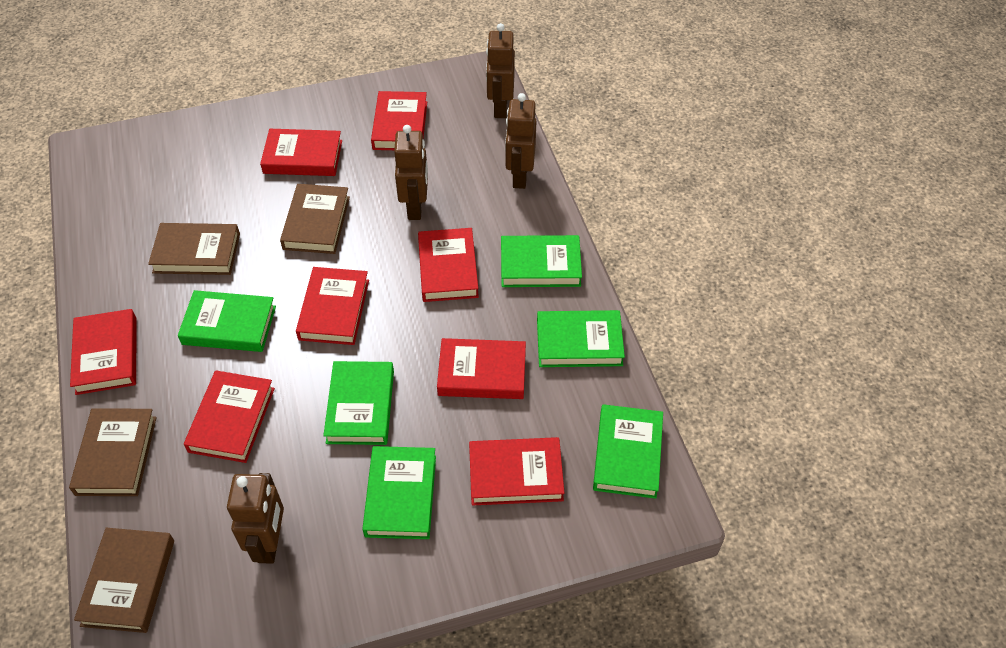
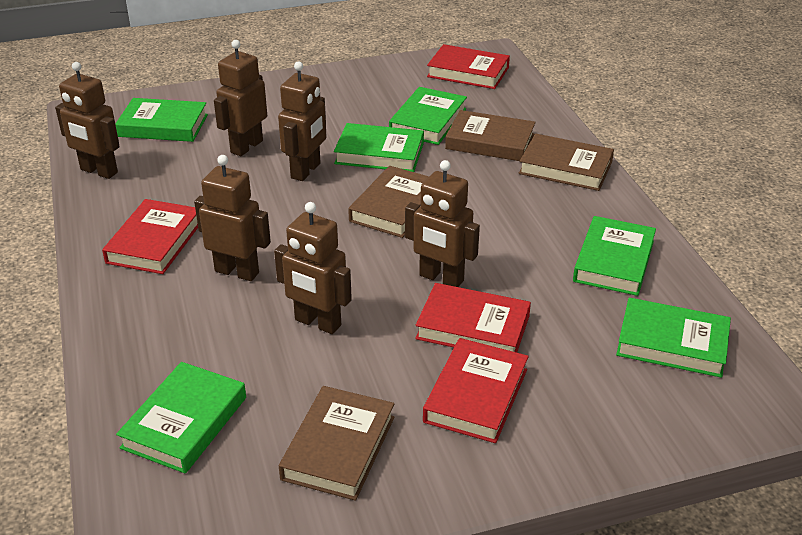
brown robot: [227,473,284,564] [394,125,428,220] [486,23,515,118] [505,93,536,189] = 4 -> [55,62,119,179] [194,155,271,281] [214,40,267,156] [274,202,352,334] [278,61,327,181] [405,160,480,287] = 6
red book: [70,309,137,395] [184,370,275,463] [260,129,342,176] [296,267,369,345] [371,91,427,150] [418,228,479,302] [437,338,526,399] [469,437,565,506] = 8 -> [102,199,198,274] [415,283,531,353] [423,338,529,443] [427,44,510,89] = 4

